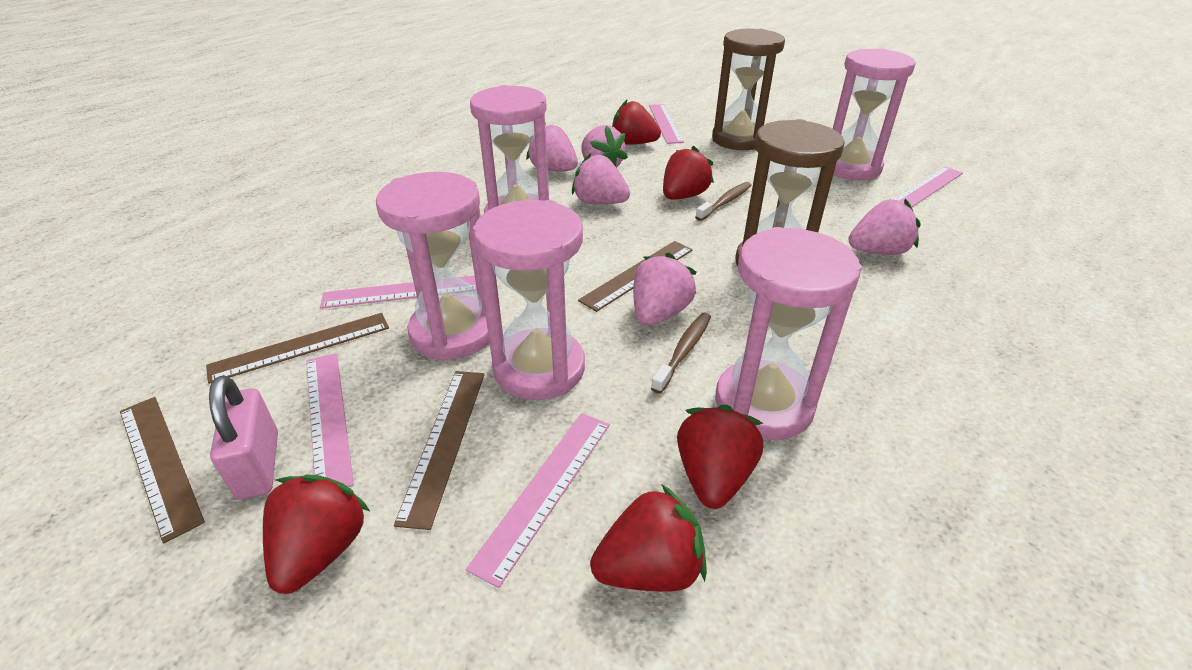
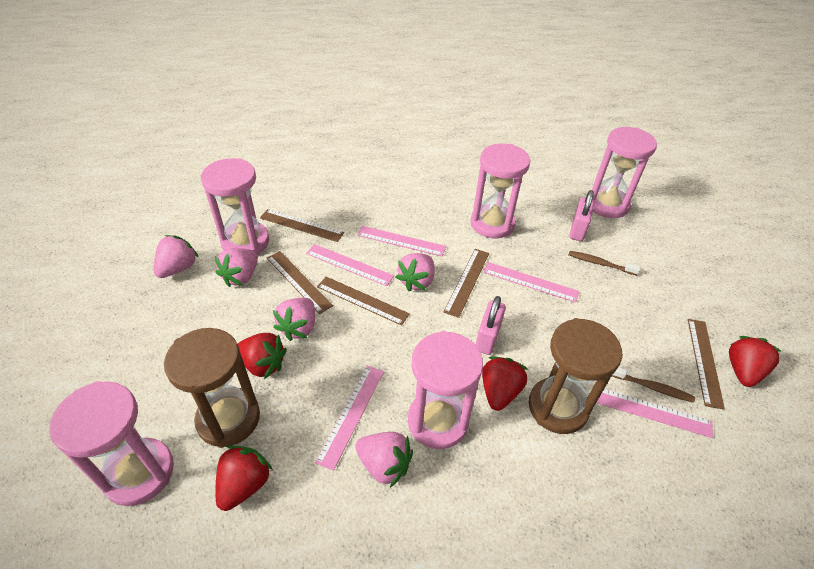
brown ruler: [120,397,205,543] [206,313,389,384] [394,371,485,530] [578,241,693,312] = 4 -> [260,209,344,242] [267,251,333,314] [317,277,410,326] [444,249,489,318] [688,319,725,410] = 5
pink padlock: [209,375,278,500] = 1 -> [476,296,506,355] [569,190,595,241] = 2
red strawberry: [263,474,370,594] [590,484,707,592] [612,99,661,145] [663,146,714,200] [677,405,763,509] = 5 -> [215,445,273,511] [238,333,287,379] [482,357,528,411] [729,336,781,387] = 4

